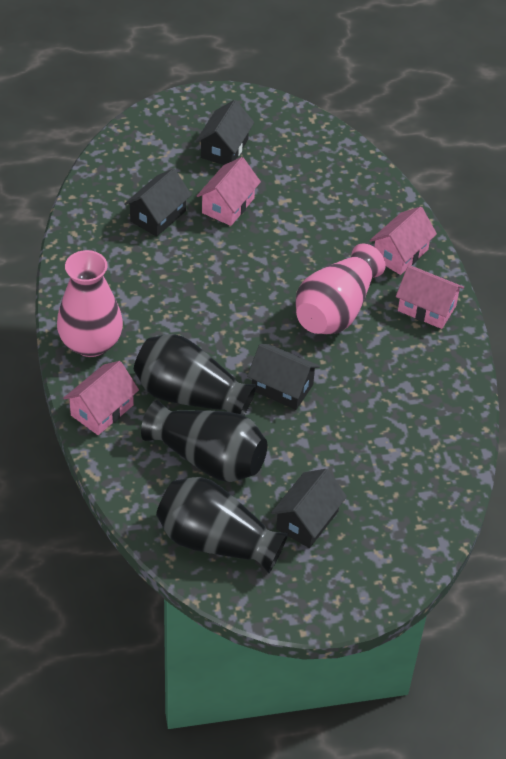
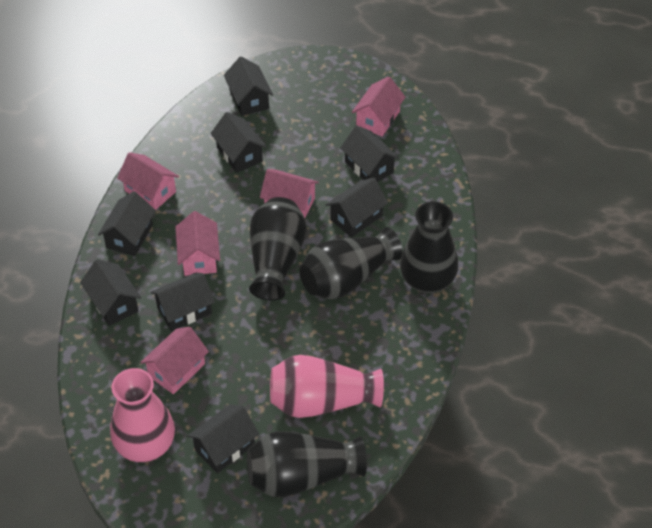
black house: [124,168,192,237] [196,100,254,165] [247,344,320,410] [271,469,347,548] = 4 -> [80,259,141,326] [98,191,156,256] [151,272,215,331] [187,404,259,473] [211,112,267,173] [224,56,273,116] [326,178,388,238] [340,125,399,182] = 8
black vase: [134,334,257,415] [141,400,267,482] [156,477,288,573] = 3 -> [247,431,367,498] [249,197,307,300] [299,227,403,299] [400,201,458,294] = 4
pink house: [63,361,139,435] [197,157,261,226] [369,207,437,275] [396,265,464,329] = 4 -> [117,152,179,210] [140,327,209,394] [176,211,220,276] [260,169,319,218] [352,76,406,136] = 5

